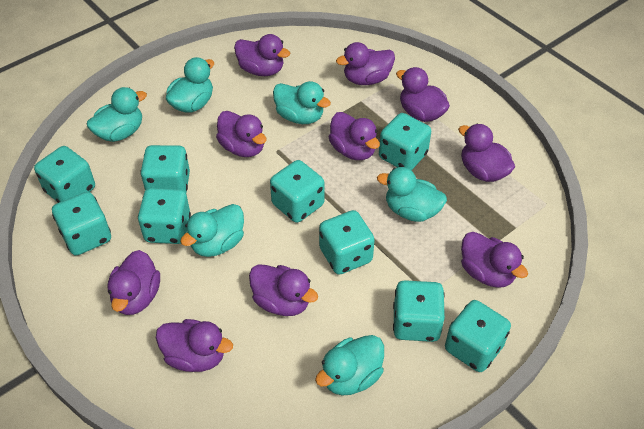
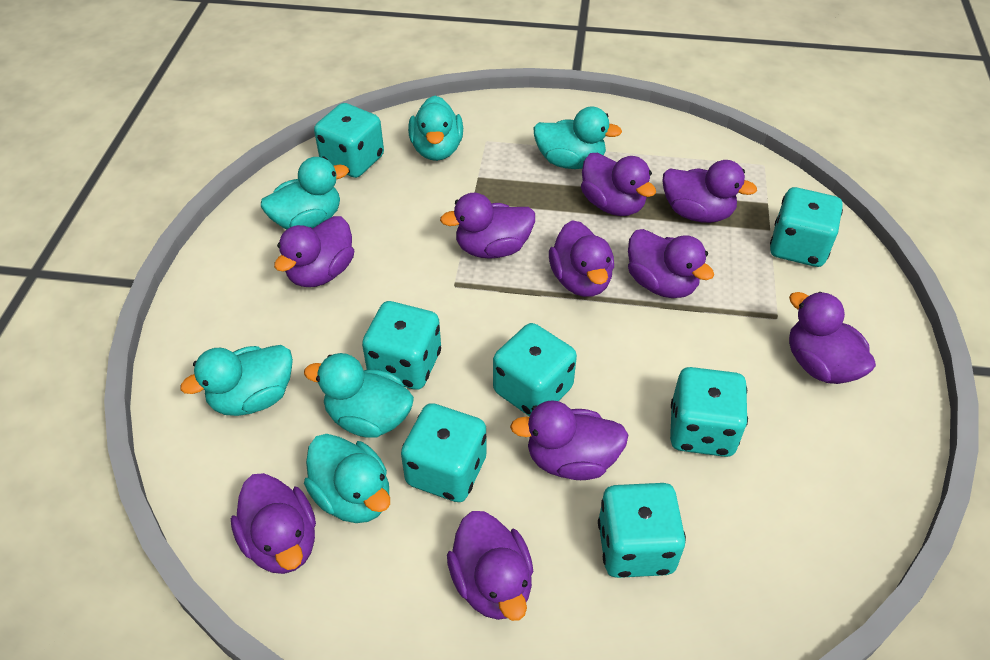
turquoise dice: [34,146,95,203] [52,192,111,256] [138,188,191,244] [140,145,190,192] [270,160,324,223] [319,210,375,274] [379,113,431,170] [393,280,445,342] [445,300,511,372] = 9 -> [314,103,384,178] [362,301,441,390] [401,403,487,502] [493,323,577,417] [598,483,686,578] [670,367,748,457] [770,187,843,267] = 7

